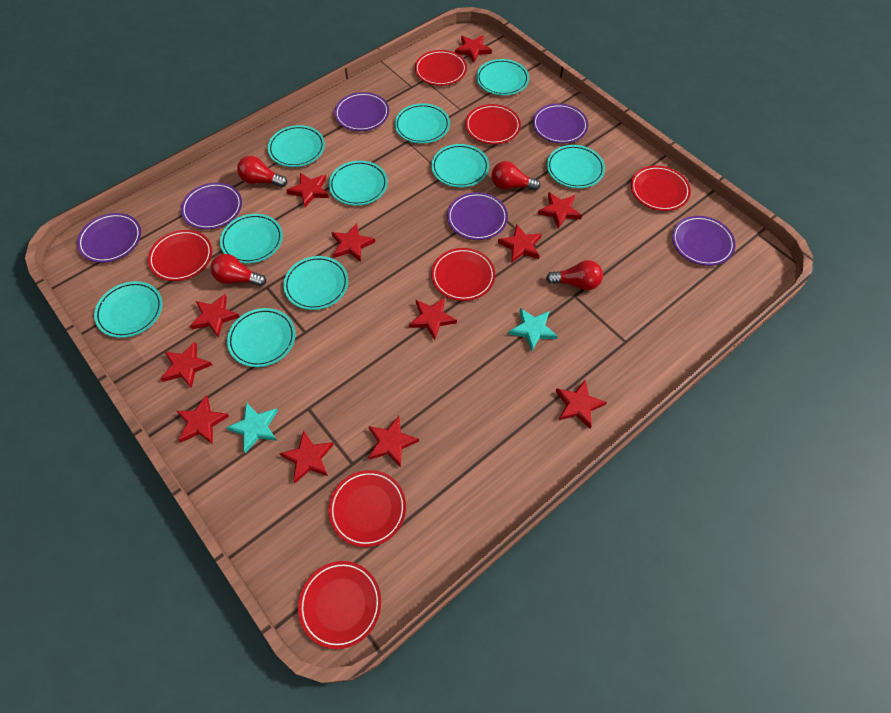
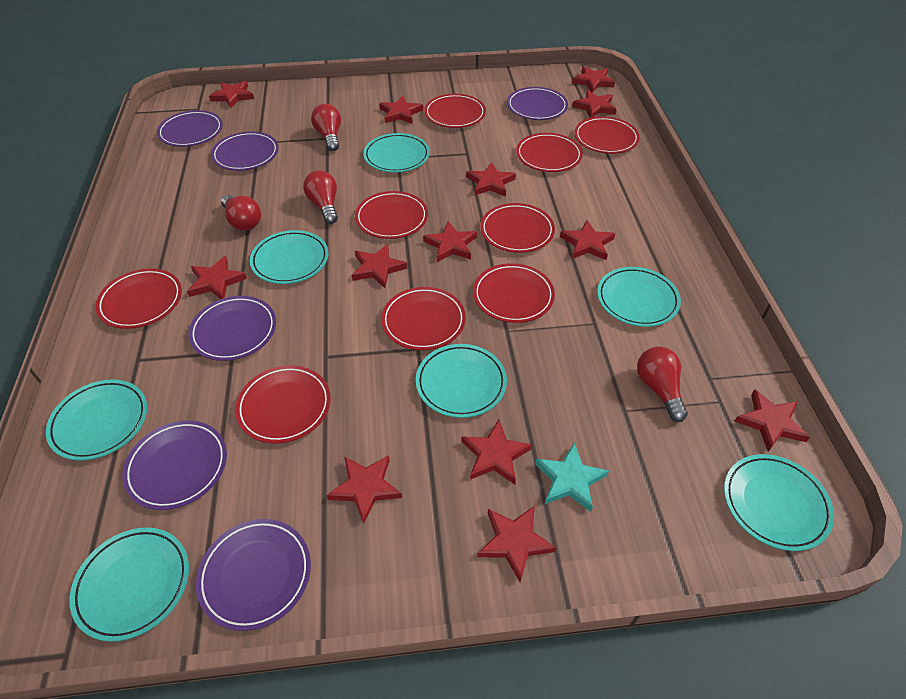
red plate: [148,230,212,281] [298,561,381,649] [329,470,406,547] [415,50,467,86] [431,248,495,301] [465,104,521,144] [631,166,691,211] = 7 -> [95,268,182,329] [235,365,331,443] [355,191,428,239] [381,287,466,350] [424,94,486,128] [473,263,555,323] [480,203,555,253] [516,133,583,172] [574,117,640,154] = 9
red star: [161,342,212,388] [176,396,229,444] [190,294,240,338] [279,431,334,483] [286,173,329,207] [331,223,375,262] [368,416,419,468] [409,297,457,340] [455,35,492,63] [498,224,542,263] [538,192,582,229] [555,380,607,429] = 12 -> [187,256,247,299] [209,81,254,108] [326,455,402,524] [351,244,407,288] [379,95,423,124] [423,222,477,262] [462,420,532,485] [466,162,516,197] [477,506,556,582] [560,220,615,260] [572,66,615,93] [572,90,617,118] [734,389,810,452] = 13
turquoise plate: [94,281,162,338] [220,214,283,264] [227,308,295,367] [268,125,325,167] [283,256,348,310] [329,161,388,206] [395,103,450,144] [431,144,489,187] [476,59,529,95] [547,145,605,188] = 10 -> [46,379,147,461] [69,527,189,642] [250,230,328,284] [364,133,430,173] [416,344,507,418] [597,267,681,327] [724,454,834,551] = 7
turquoise star: [226,402,278,453] [509,308,558,352] = 2 -> [535,443,609,512] = 1

